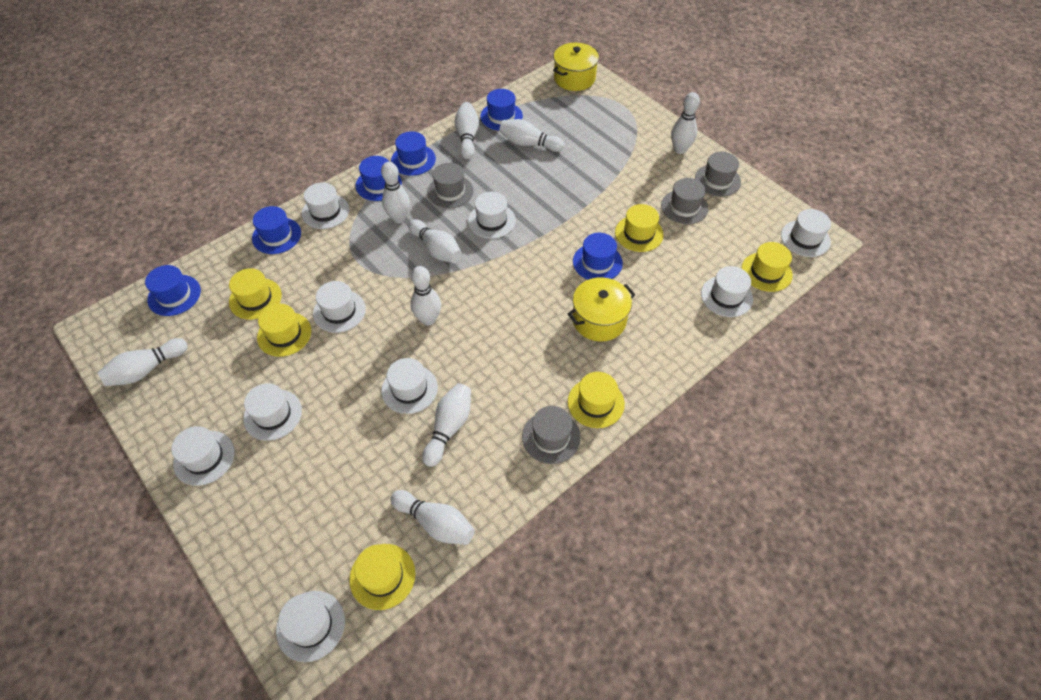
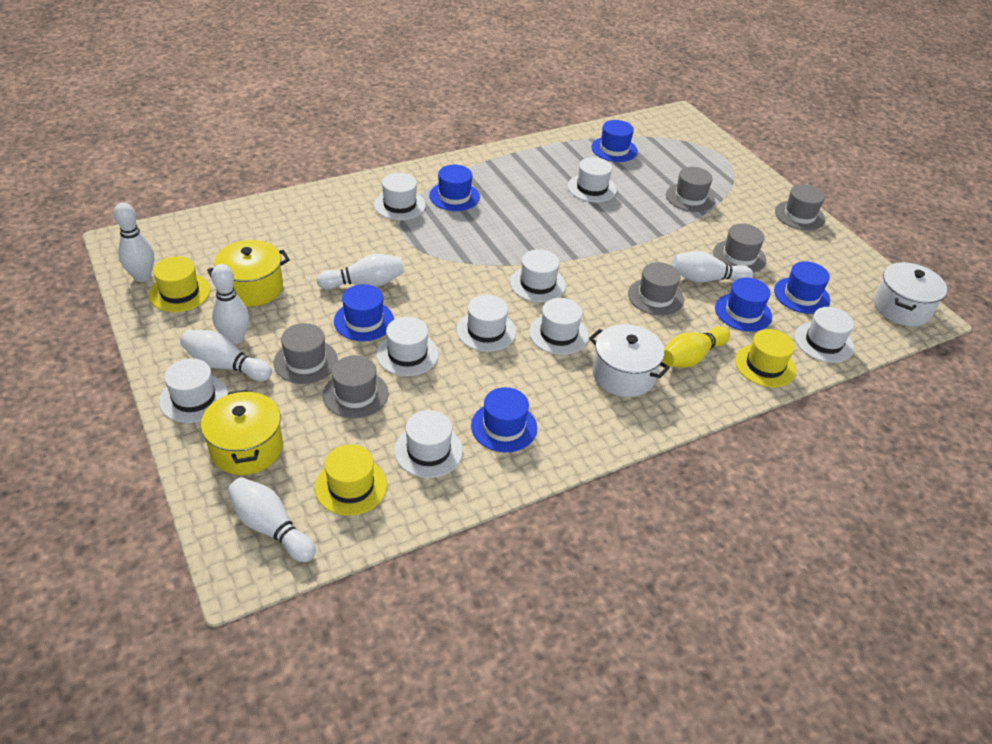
grey hat: [427,163,474,208] [522,406,581,464] [661,178,708,224] [695,152,741,197] = 4 -> [274,323,338,384] [323,355,389,419] [628,262,684,316] [666,167,715,212] [713,224,766,273] [775,184,825,231] = 6
white bowling pin: [97,338,188,386] [381,162,410,223] [390,490,475,545] [408,219,462,263] [410,266,441,326] [422,383,471,467] [454,102,479,159] [499,119,564,152] [671,92,700,154] = 9 -> [114,202,154,282] [180,330,272,381] [211,264,249,345] [228,477,316,562] [317,254,404,290] [671,251,753,283] = 6
white pot: none = 0 -> [589,324,670,397] [874,262,947,326] = 2
yellow bowling pin: none = 0 -> [662,326,730,368] = 1
yellow hat: [229,268,282,320] [257,304,311,357] [349,544,415,610] [568,372,625,428] [615,204,664,252] [741,242,793,292] = 6 -> [149,256,210,312] [315,444,387,516] [735,329,796,387] = 3

